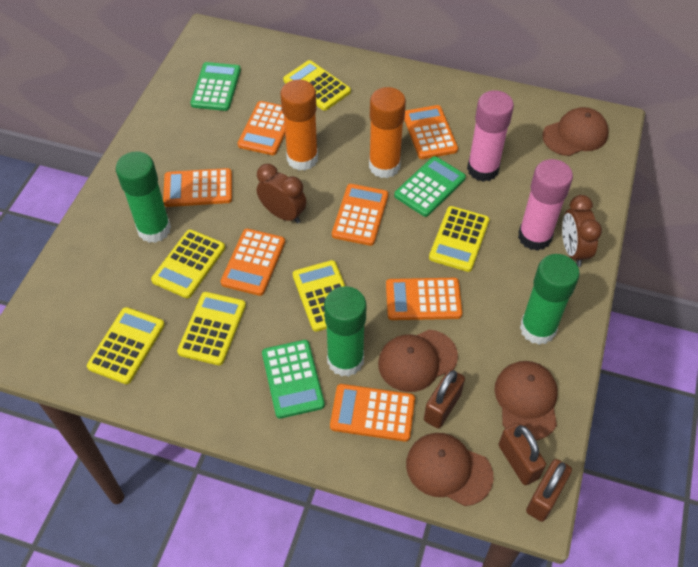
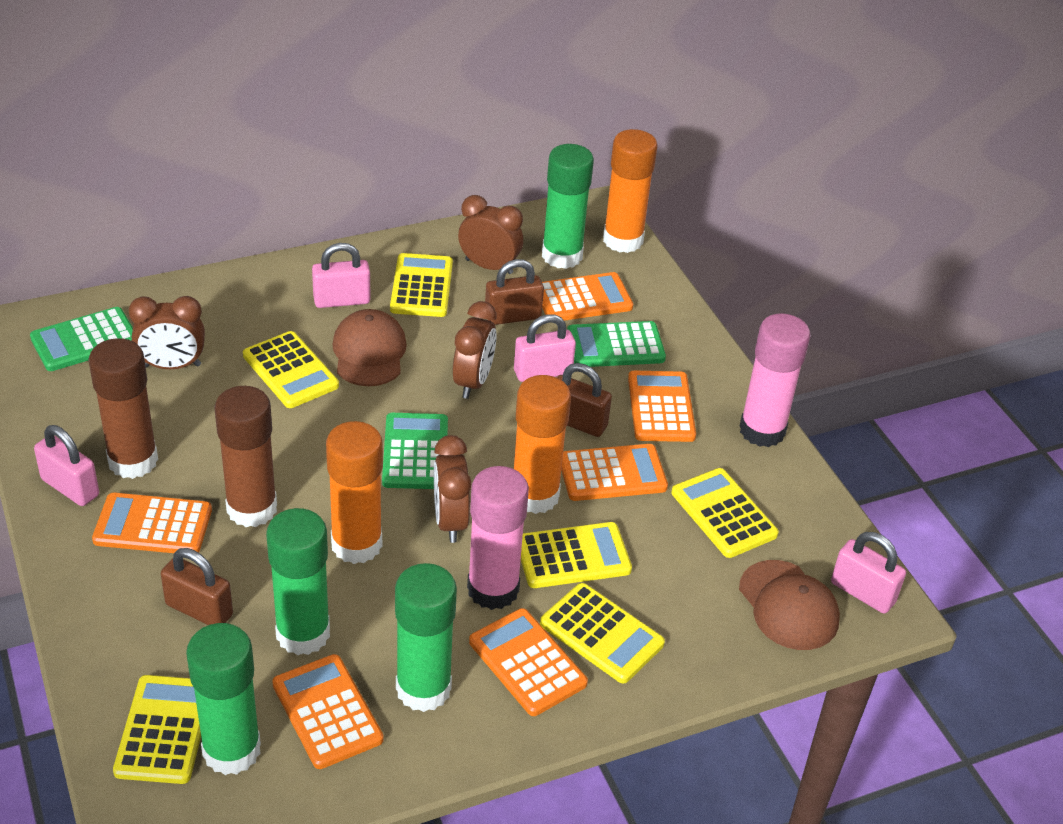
brown cap: [378,330,458,392] [406,433,494,506] [495,361,558,440] [542,107,609,156] = 4 -> [332,309,407,386] [739,560,840,650] = 2
brown clock: [257,164,306,224] [562,195,602,267] = 2 -> [129,296,205,369] [434,435,472,543] [453,301,497,399] [458,195,523,274] = 4
brown glue stick: none = 0 -> [88,338,158,479] [215,386,277,527] = 2
green glue stick: [116,151,171,243] [324,286,367,377] [520,254,580,345] = 3 -> [186,623,261,775] [266,508,330,655] [395,563,457,712] [542,144,594,269] = 4
orange calculator: [163,168,232,207] [221,229,285,296] [238,101,285,155] [330,384,415,442] [332,184,388,246] [386,278,462,320] [404,105,458,159] = 7 -> [92,493,212,553] [272,654,383,769] [469,608,588,716] [542,272,633,321] [561,444,668,501] [628,371,696,442] = 6
orange glue stick: [281,80,318,171] [369,87,406,178] = 2 -> [326,421,383,564] [514,375,571,514] [603,129,658,253] = 3
pink padlock: none = 0 -> [34,425,99,506] [312,243,371,308] [514,314,576,382] [831,532,906,614] = 4

